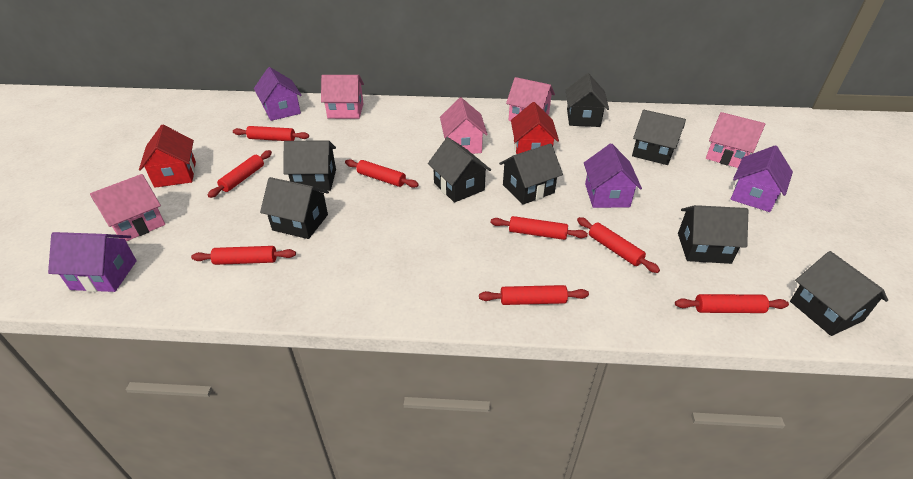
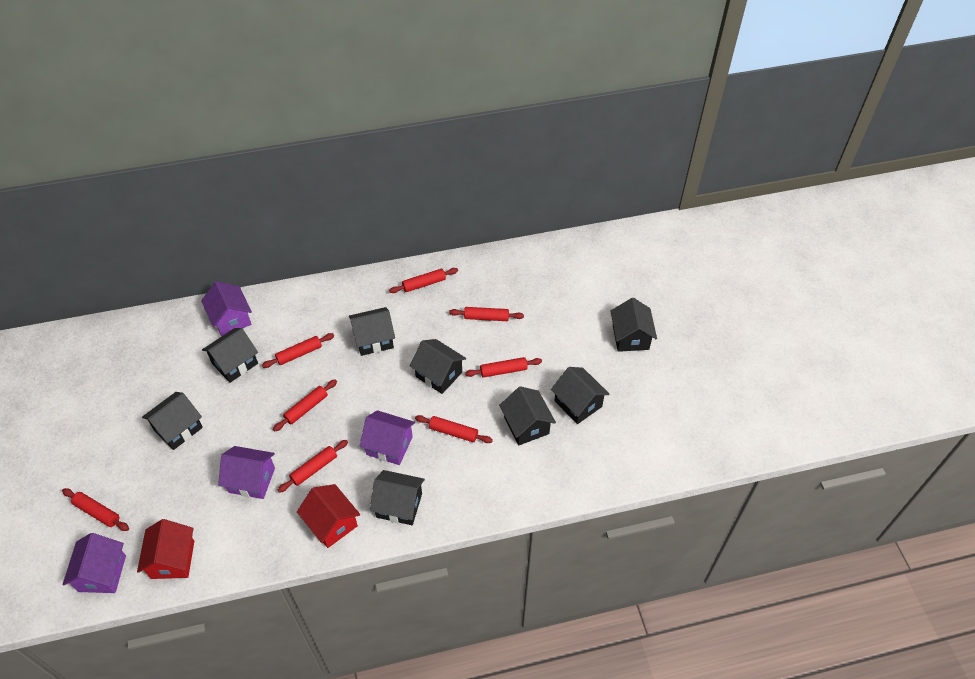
pink house: [90,174,165,241] [321,75,364,119] [440,98,488,154] [506,77,555,121] [706,112,765,168] = 5 -> none = 0

